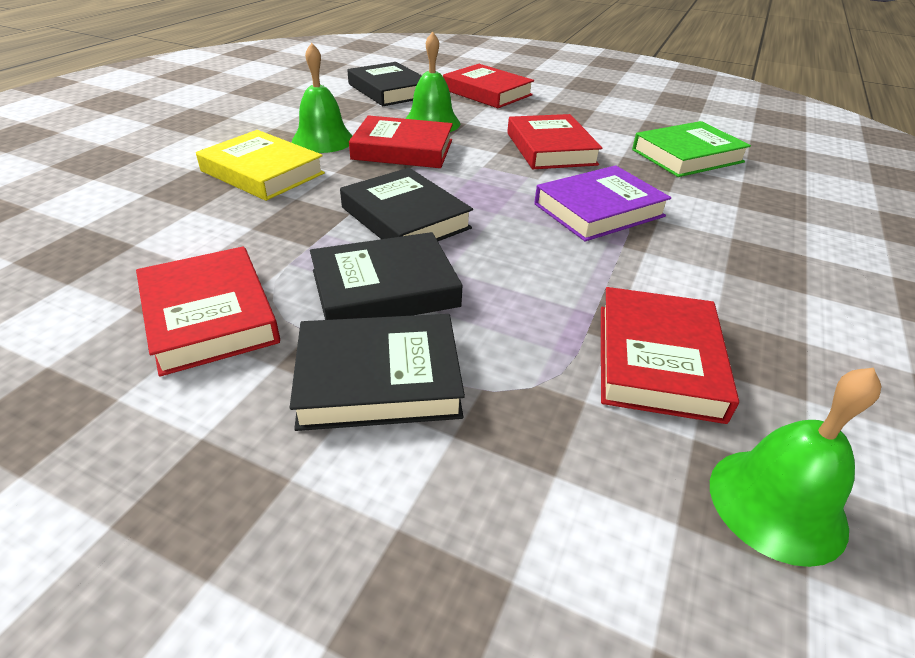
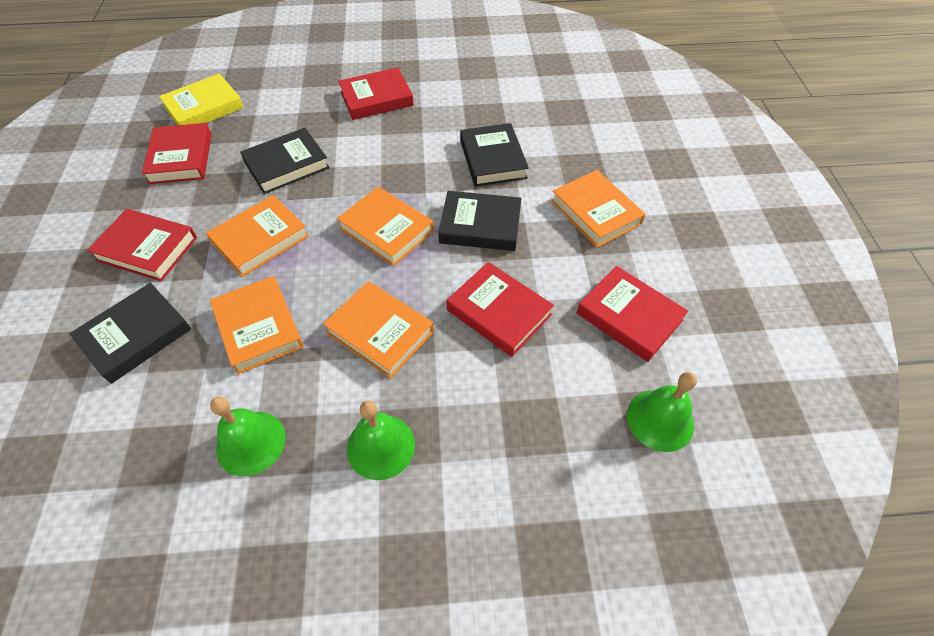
green book: [632,121,751,177] = 1 -> none = 0
orange book: none = 0 -> [206,195,309,277] [210,276,304,374] [323,281,434,378] [337,187,434,266] [551,170,646,248] = 5
purple book: [534,165,671,241] = 1 -> none = 0

